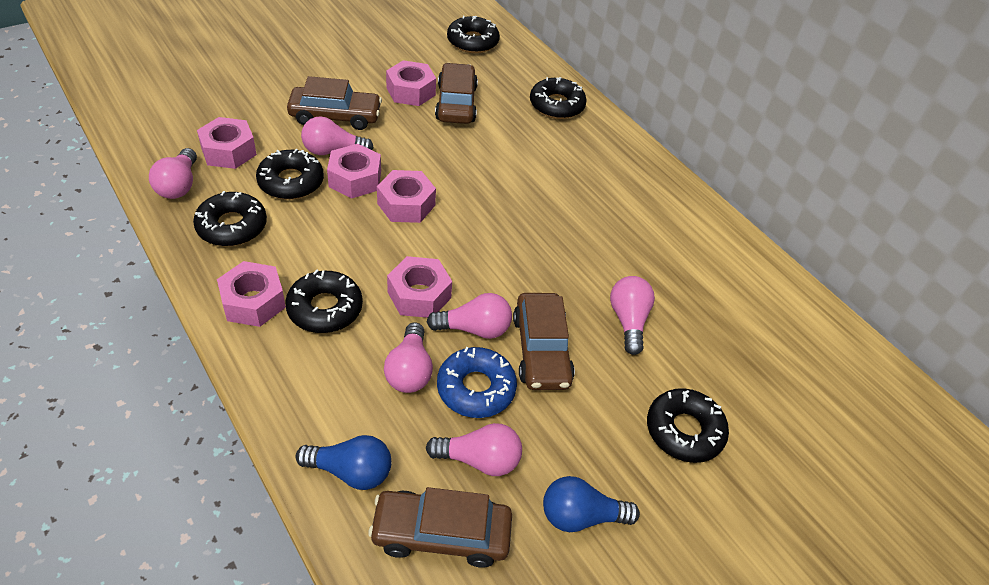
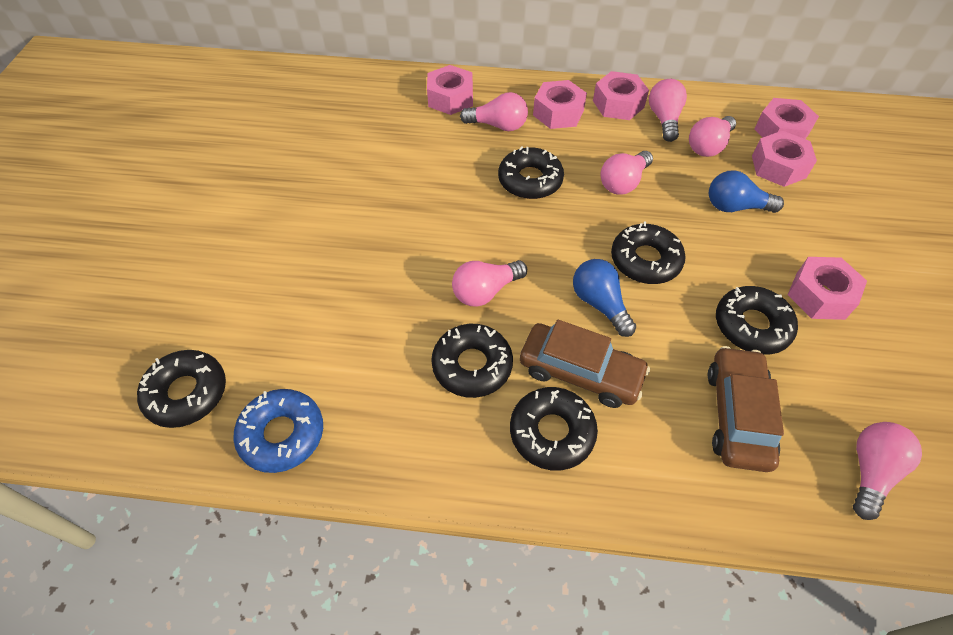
brown car: [287,76,382,130] [368,487,512,568] [435,63,478,124] [513,293,575,390] = 4 -> [520,320,650,408] [708,346,784,472] = 2

